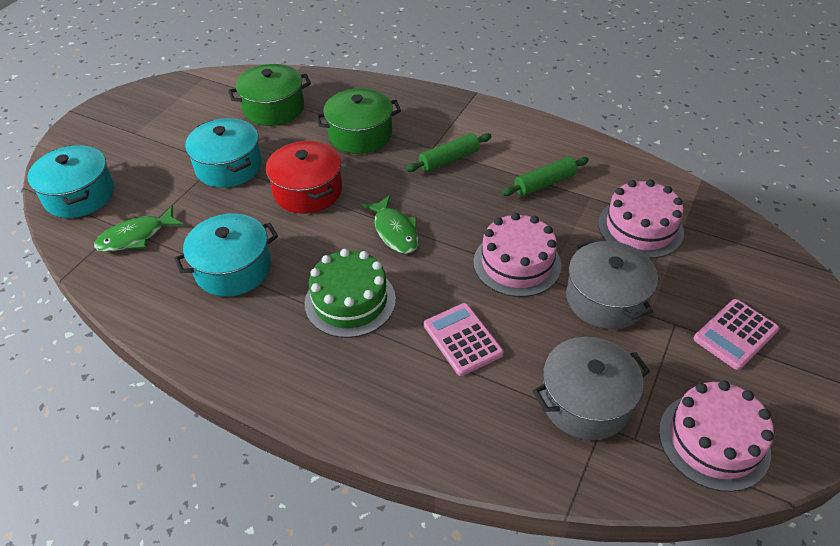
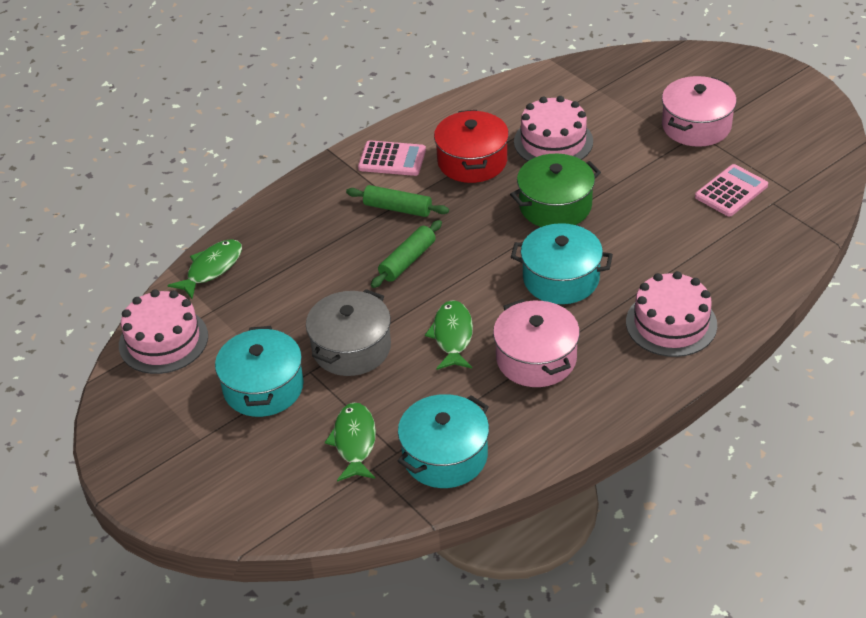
green cake: [305,249,396,338] = 1 -> none = 0
green fish: [94,206,184,252] [362,195,419,254] = 2 -> [168,239,242,299] [325,403,376,482] [425,300,473,370] = 3
green pot: [228,64,311,126] [315,88,401,154] = 2 -> [510,154,601,227] = 1
grey pot: [533,337,650,440] [566,239,658,329] = 2 -> [306,289,391,376] = 1
pink pot: none = 0 -> [493,299,580,387] [662,76,736,147] = 2

